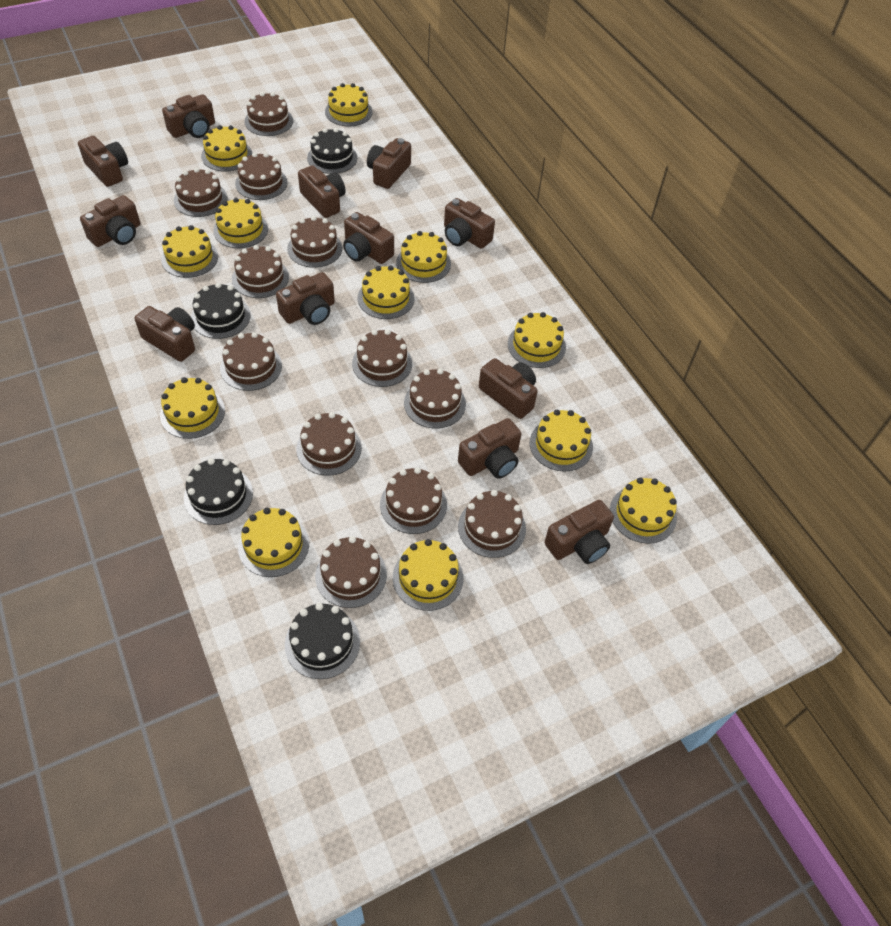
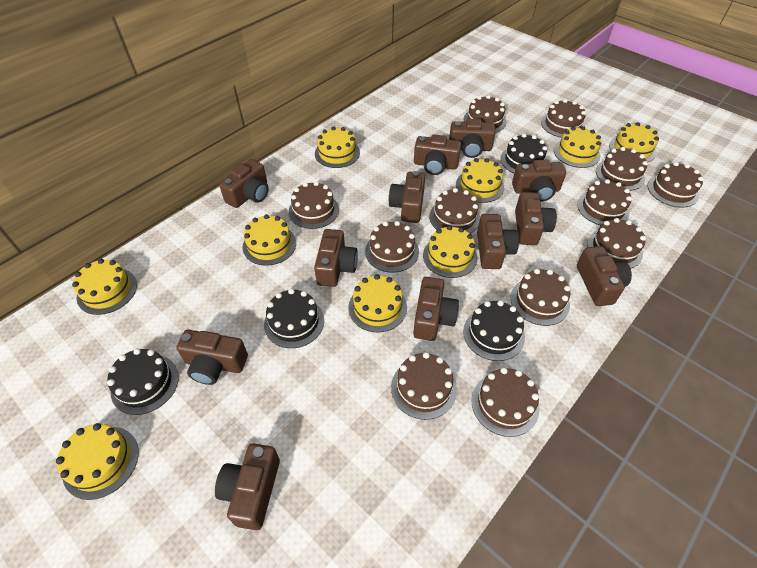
yellow cake: [160,377,225,439] [161,225,218,278] [201,125,252,172] [213,198,268,248] [238,508,309,577] [325,83,373,126] [358,265,414,319] [393,539,464,611] [396,231,451,283] [508,312,566,368] [530,410,593,472] [610,478,677,544] = 12 -> [56,423,139,500] [72,259,137,315] [242,214,296,266] [315,126,360,168] [348,274,407,332] [423,225,478,278] [456,158,504,203] [554,126,601,168] [609,122,659,162] = 9

